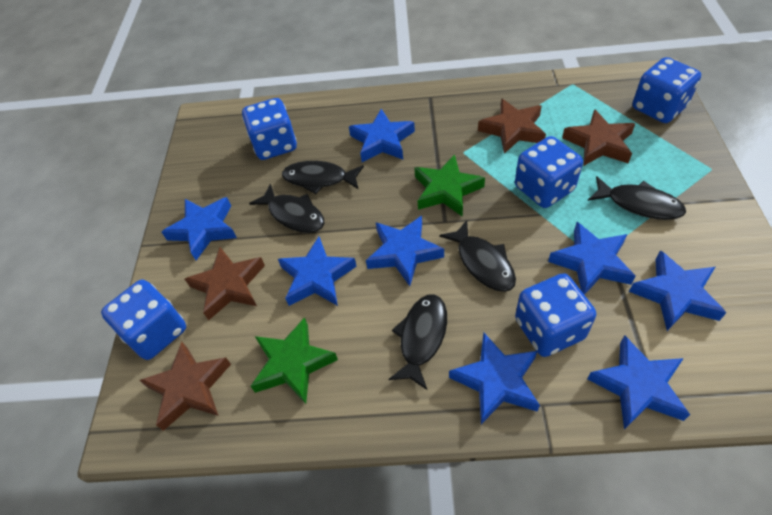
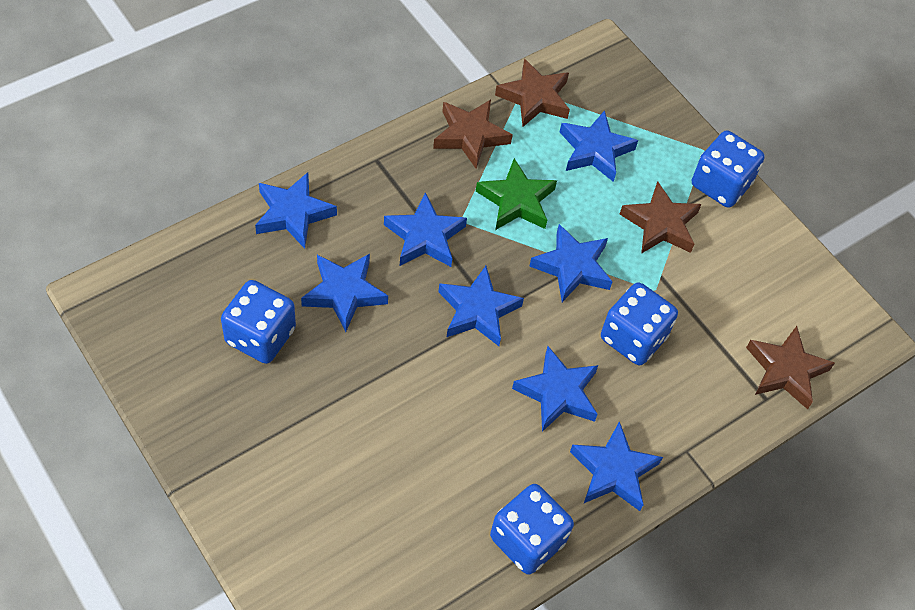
black fish: [249,184,325,233] [282,161,364,194] [388,294,447,390] [439,220,516,292] [588,176,686,220] = 5 -> none = 0
blue dice: [101,280,186,360] [242,98,297,160] [515,136,583,208] [515,273,596,357] [632,57,701,123] = 5 -> [221,280,296,364] [490,484,574,575] [601,282,678,365] [692,130,764,208] = 4
green star: [251,317,338,404] [414,154,485,217] = 2 -> [476,158,557,230] = 1

